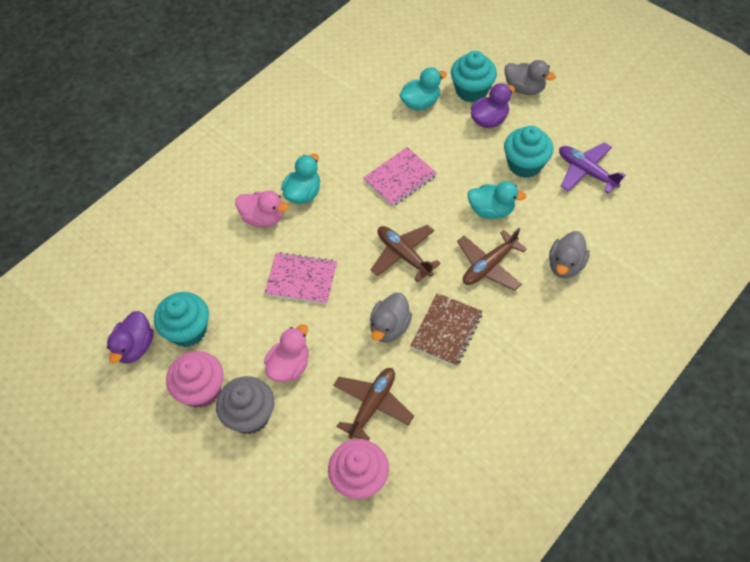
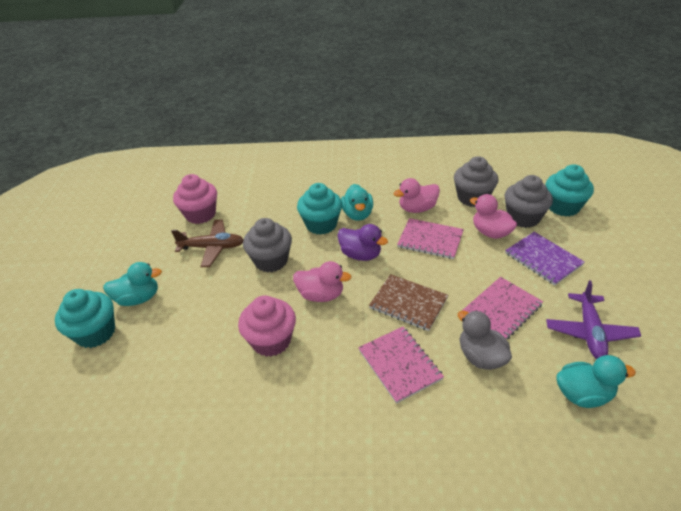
brown plane: [333,368,414,441] [371,225,441,282] [457,228,527,291] = 3 -> [171,220,243,267] = 1
grey cupcake: [216,376,274,434] = 1 -> [243,218,292,273] [454,156,498,207] [504,175,553,228] = 3
grey duck: [370,293,412,343] [504,60,556,95] [549,231,590,279] = 3 -> [458,310,512,370] = 1
pink duck: [235,191,289,227] [264,324,309,382] = 2 -> [293,261,352,302] [394,178,440,213] [470,194,517,239] = 3
pink notebook: [265,252,337,304] [363,147,437,207] = 2 -> [358,327,444,404] [397,218,464,259] [462,277,543,339] = 3
purple duck: [107,311,154,363] [471,83,515,128] = 2 -> [338,224,388,261] = 1
purple notebook: none = 0 -> [505,232,585,286] = 1

